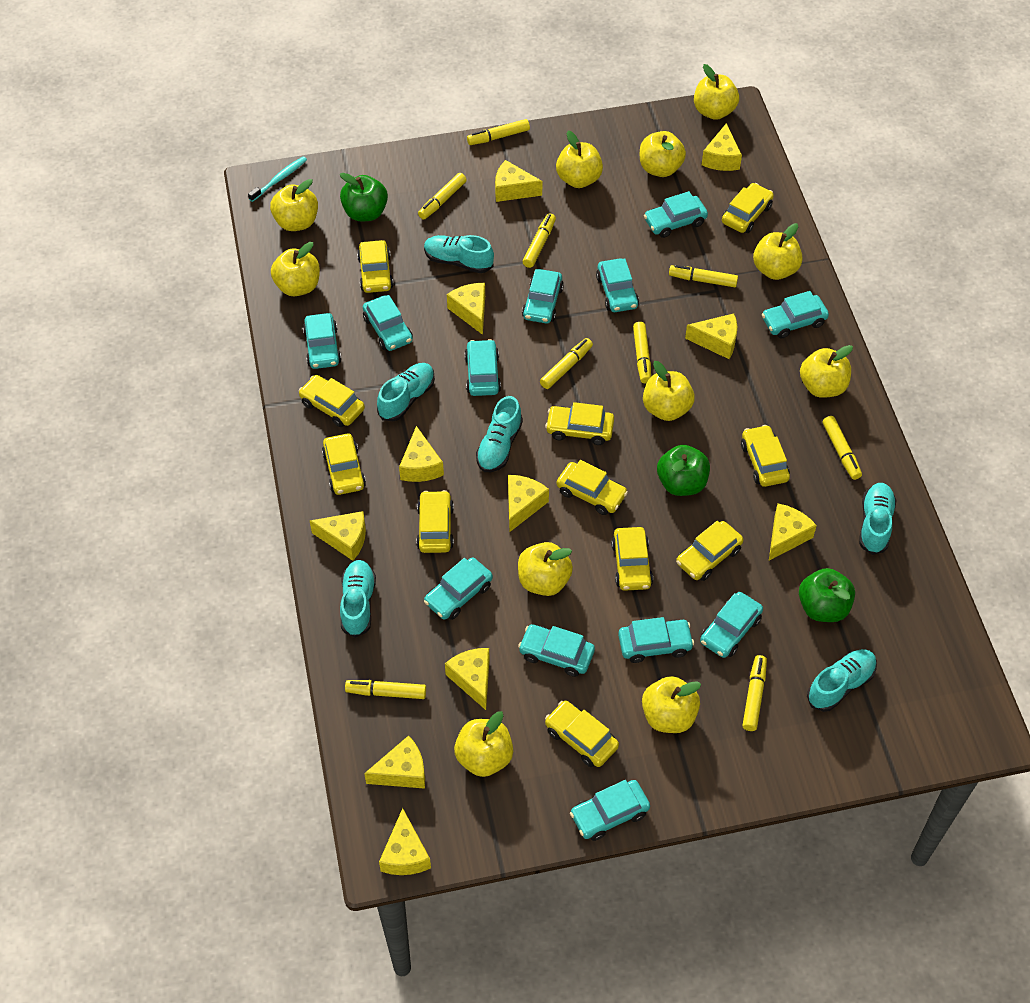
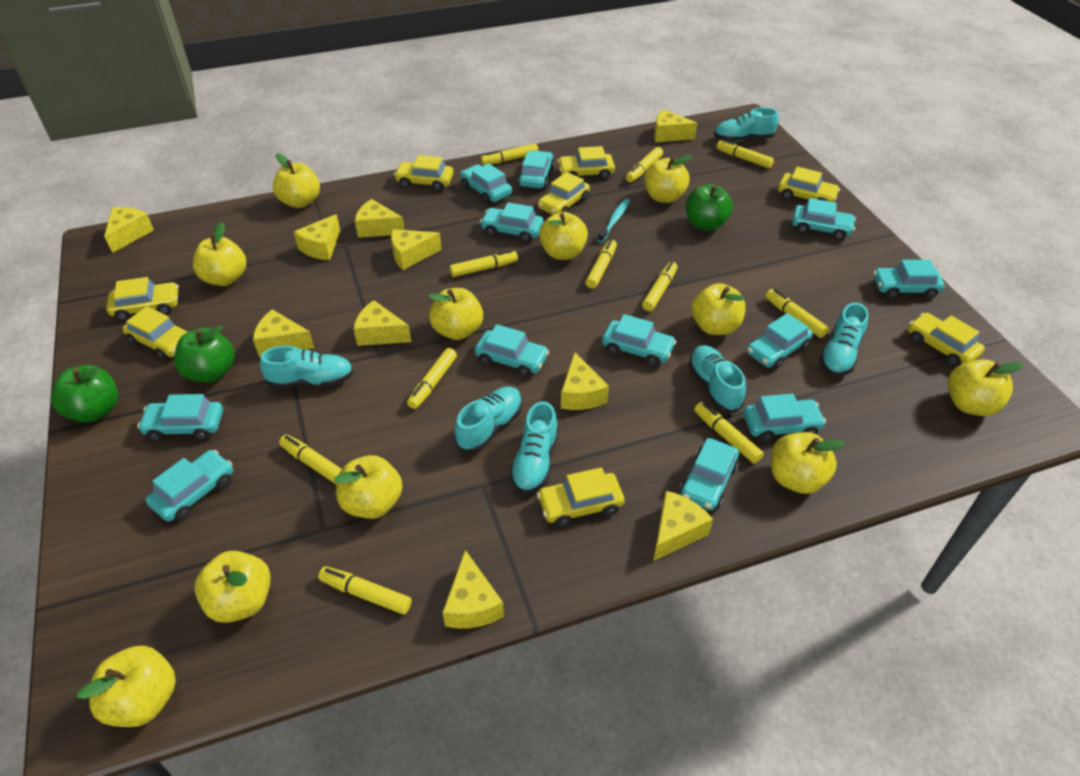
yellow car: [299,375,365,427] [322,434,366,495] [357,240,393,293] [416,490,454,553] [545,402,614,445] [545,701,619,767] [557,460,628,515] [611,527,653,591] [676,521,743,581] [722,183,774,233] [741,425,790,487] = 11 -> [106,277,179,321] [122,306,188,360] [394,155,453,191] [537,467,625,527] [538,172,590,215] [557,146,615,179] [778,167,840,202] [908,313,985,367] = 8
yellow cheese: [310,511,366,561] [364,736,425,789] [379,808,431,875] [399,426,444,482] [445,648,490,710] [447,283,485,335] [495,160,543,202] [508,475,549,532] [685,314,737,359] [702,123,742,171] [769,504,817,561] = 11 -> [104,207,154,253] [253,309,314,357] [294,214,340,260] [353,300,411,346] [355,199,405,238] [391,229,442,270] [443,550,504,628] [561,352,609,410] [653,491,713,561] [654,109,697,142] = 10
yellow marker: [345,680,426,699] [418,173,467,220] [467,119,530,145] [522,213,556,268] [540,338,593,389] [633,322,651,383] [669,265,738,287] [742,655,767,731] [823,416,862,480] = 9 -> [279,435,342,485] [318,566,412,614] [407,348,457,409] [450,250,518,277] [481,144,539,165] [585,239,617,289] [626,147,663,182] [642,261,678,311] [694,402,764,464] [717,139,774,168] [765,289,829,338] = 11

